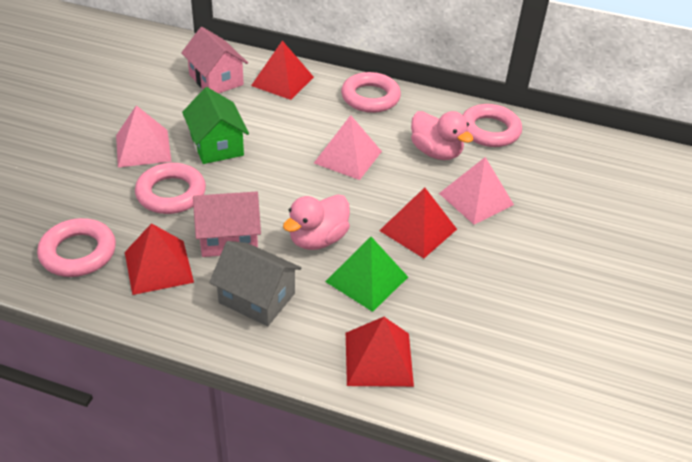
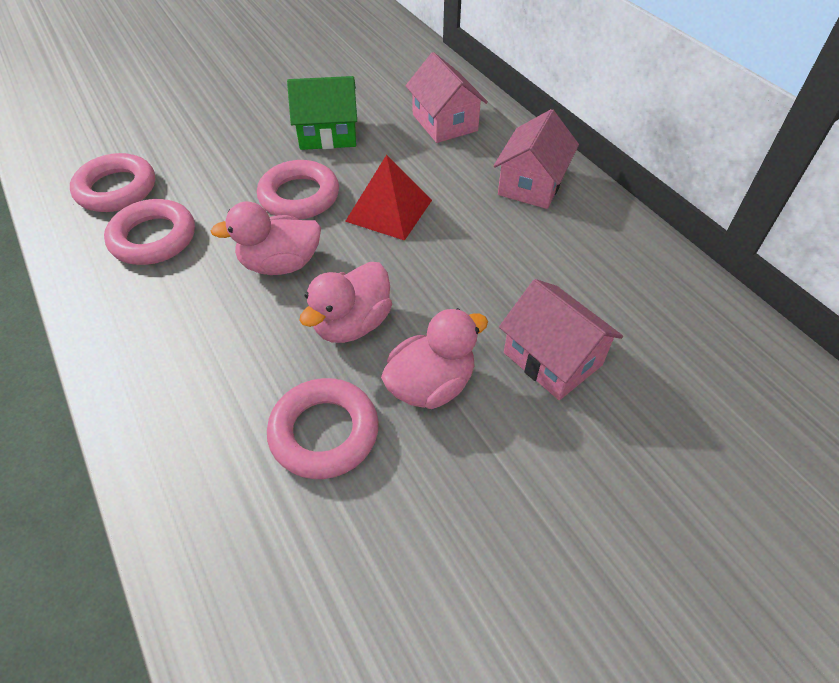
green pyramid: [325,237,408,312] = 1 -> none = 0
grey house: [209,241,302,326] = 1 -> none = 0
pink duck: [283,194,350,250] [411,111,473,160] = 2 -> [210,202,321,275] [300,262,392,343] [381,308,488,409] = 3
pink house: [181,27,248,94] [193,191,261,257] = 2 -> [406,52,488,143] [493,109,579,209] [499,279,623,400] = 3
pink pyramid: [116,105,172,167] [314,115,382,180] [439,157,514,225] = 3 -> none = 0
red pyramid: [125,223,194,295] [251,40,314,100] [346,317,414,387] [379,187,457,258] = 4 -> [345,155,432,241] = 1

